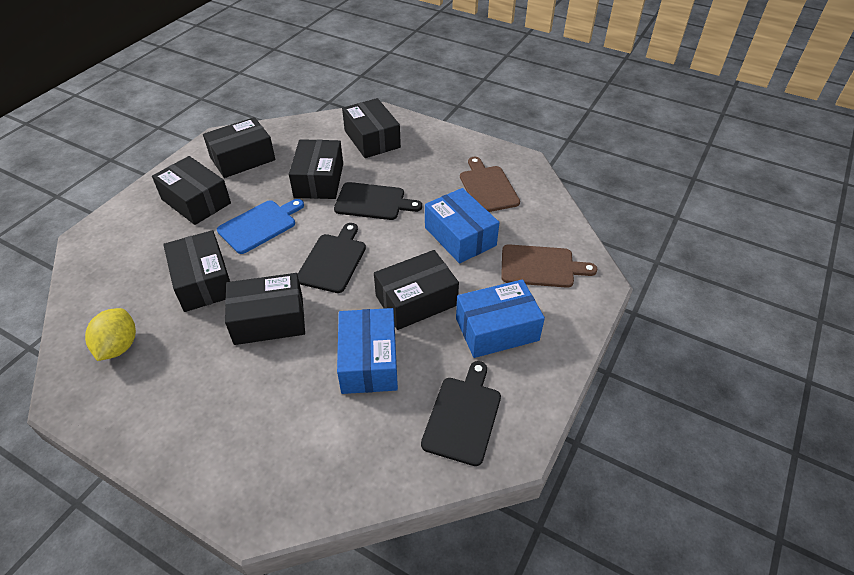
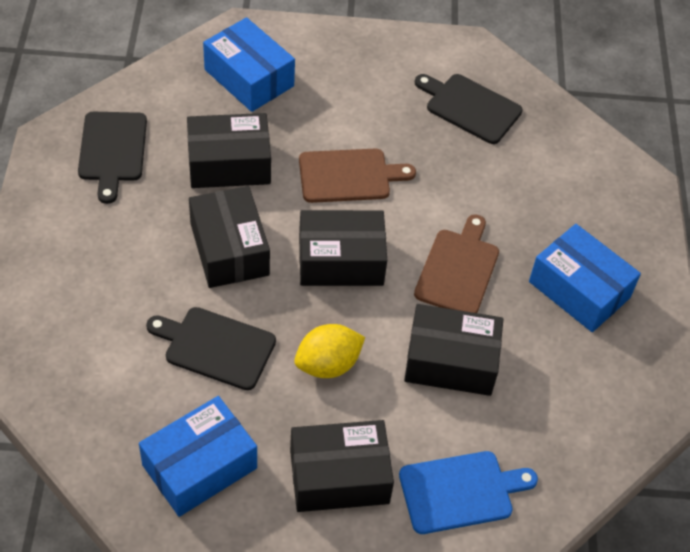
black box: [152,156,231,225] [163,230,230,312] [203,117,275,178] [225,273,305,345] [289,139,343,199] [342,98,401,158] [374,250,459,330] = 7 -> [187,113,271,188] [189,186,270,288] [290,420,394,512] [299,210,387,286] [404,304,503,396] = 5

